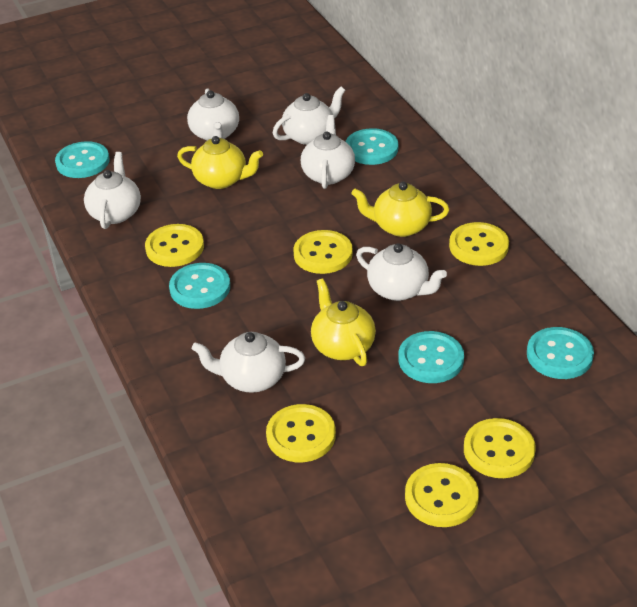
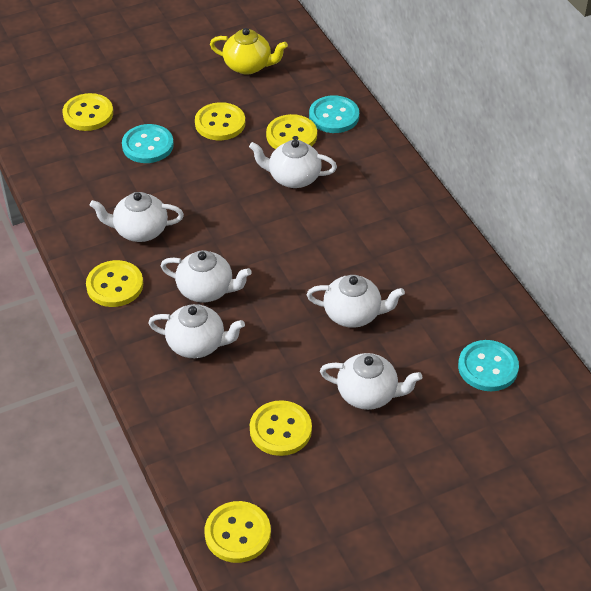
turquoise button: [55,141,109,178] [169,263,230,309] [346,128,398,165] [398,331,464,383] [527,327,594,379] = 5 -> [122,124,174,163] [309,95,359,133] [458,340,519,391] = 3
yellow teapot: [177,136,263,189] [311,278,376,366] [351,182,449,237] = 3 -> [210,28,288,75] = 1

